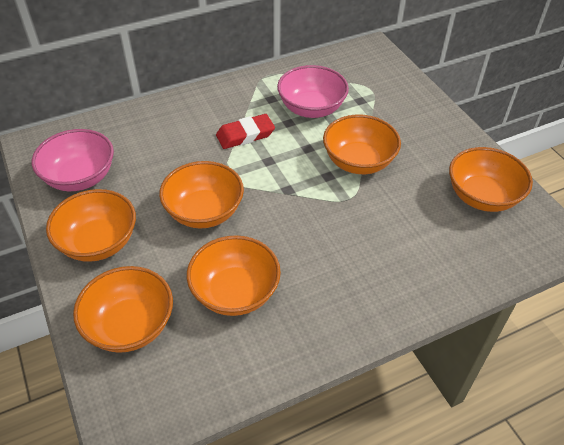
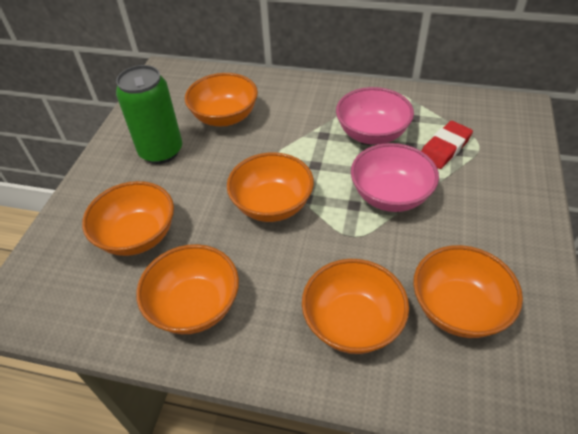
green can: none = 0 -> [116,65,182,164] = 1

